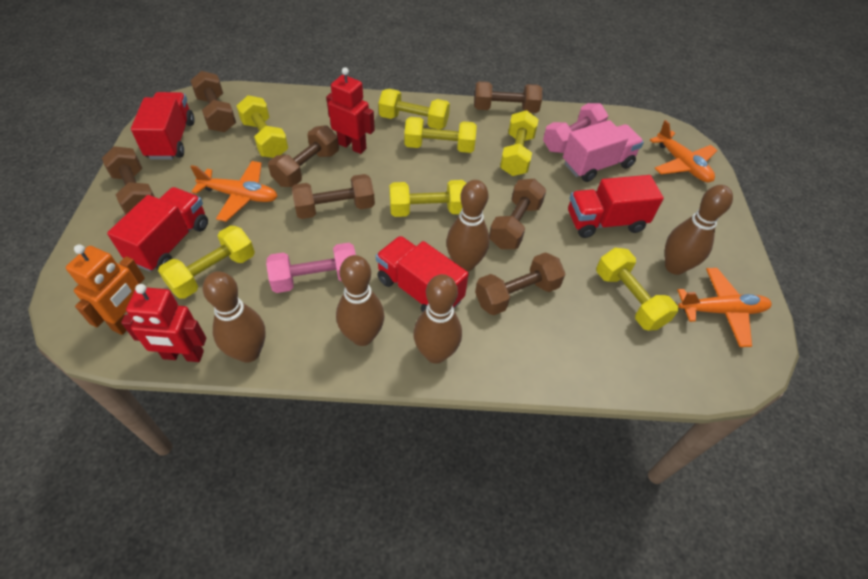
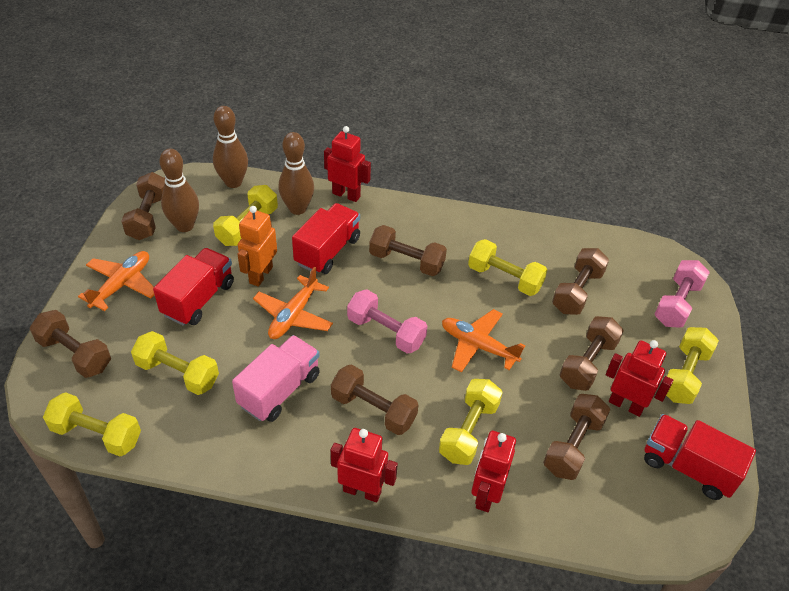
brown bowling pin: [203,271,266,363] [336,255,384,346] [413,274,462,364] [446,180,490,272] [665,185,733,275] = 5 -> [159,149,199,232] [213,106,248,188] [278,132,314,215] = 3
red robot: [121,284,206,362] [326,67,375,154] = 2 -> [324,126,371,202] [331,428,398,502] [471,431,516,512] [606,340,673,417] = 4
red truck: [107,187,208,272] [131,92,195,160] [376,236,469,312] [568,175,664,238] = 4 -> [153,248,234,326] [292,203,360,274] [644,414,756,500] = 3
yellow dumbbell: [158,225,255,299] [237,95,288,158] [379,89,450,130] [389,180,466,217] [404,117,477,153] [500,110,539,176] [596,248,678,331] = 7 -> [43,392,141,456] [131,331,219,395] [213,185,278,246] [439,379,503,465] [468,239,547,296] [666,327,719,404] = 6

